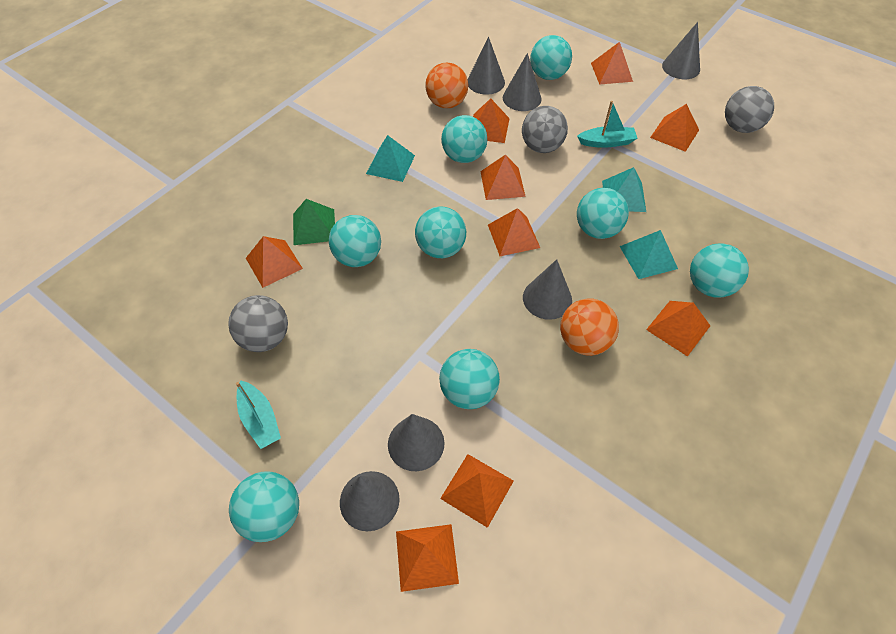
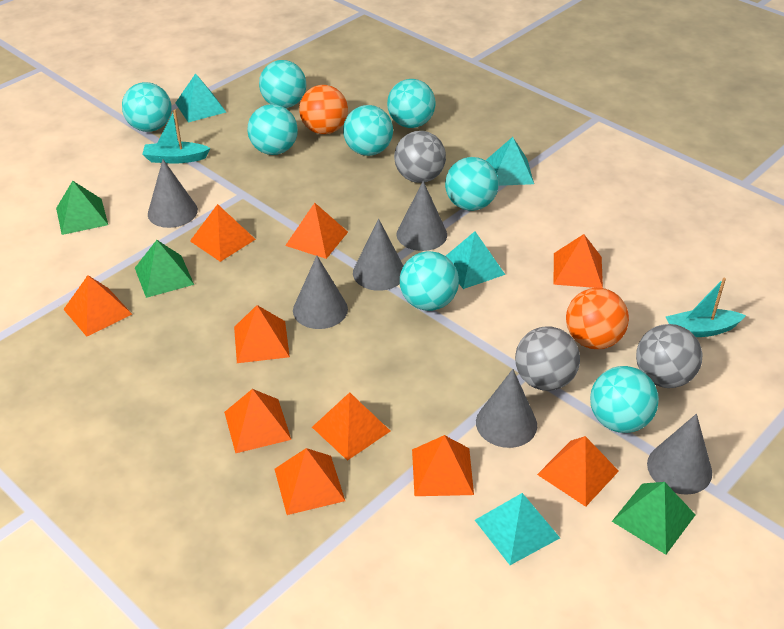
green pyramid: [293,199,335,245] = 1 -> [56,181,108,235] [135,240,194,298] [612,482,696,555] = 3
orange pyramid: [246,236,303,288] [396,524,459,592] [440,454,514,528] [473,99,510,143] [480,155,526,200] [488,208,540,256] [591,42,633,85] [646,301,710,357] [650,104,699,152] = 9 -> [63,275,132,337] [190,204,256,262] [224,389,291,453] [234,305,290,363] [274,448,345,515] [285,203,348,259] [312,392,390,461] [412,435,474,496] [537,436,619,507] [553,234,603,288] = 10
turquoise pyramid: [366,135,415,182] [602,167,646,212] [620,230,678,279] = 3 -> [175,73,226,123] [446,231,505,289] [475,493,560,565] [486,137,534,186] = 4

